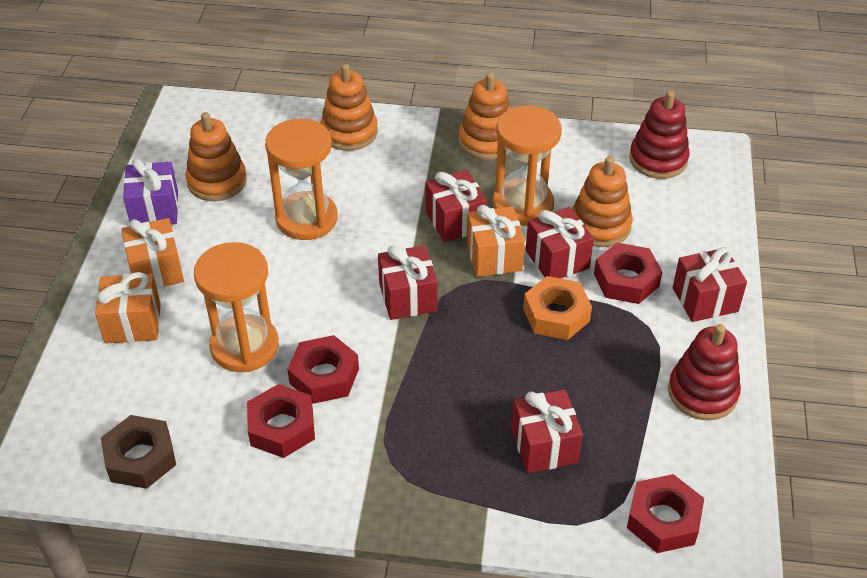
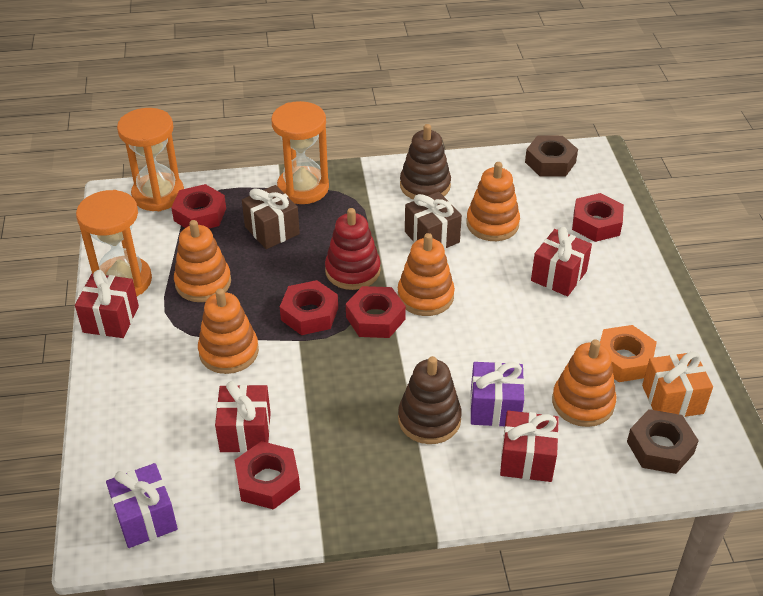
brown gift: none = 0 -> [242,185,300,249] [405,192,462,249] = 2
brown nut: [101,415,176,489] = 1 -> [525,136,578,177] [627,409,699,474] = 2
brown stacking toy: none = 0 -> [398,356,462,444] [400,124,451,200] = 2
orange gift: [95,272,161,344] [121,218,184,288] [467,205,525,277] = 3 -> [642,351,713,417] = 1
orange stacking toy: [186,112,247,201] [320,64,378,151] [459,72,511,160] [572,156,633,247] = 4 -> [174,220,231,302] [198,288,259,374] [398,233,455,316] [466,162,520,241] [552,339,616,427] = 5
purple gift: [123,158,178,225] = 1 -> [106,463,178,548] [470,362,524,427] = 2
red gift: [378,245,438,320] [425,170,487,243] [511,389,583,473] [526,207,594,279] [673,247,747,322] = 5 -> [75,270,139,338] [215,381,271,453] [500,411,559,482] [531,227,592,297] = 4
red nut: [247,384,315,458] [287,335,359,404] [594,243,662,304] [627,474,704,553] = 4 -> [171,184,226,228] [234,441,300,510] [280,280,338,335] [346,286,406,338] [572,193,624,242] = 5
red stacking toy: [629,91,689,179] [668,324,741,420] = 2 -> [325,208,381,290] = 1

